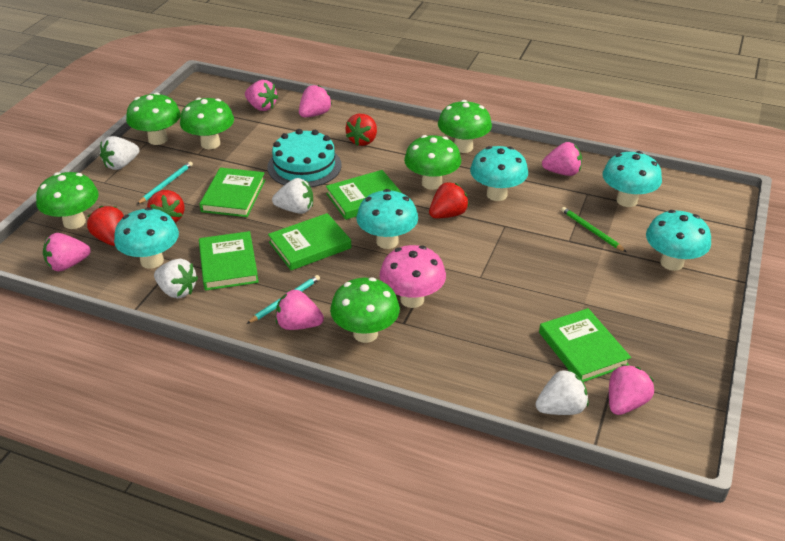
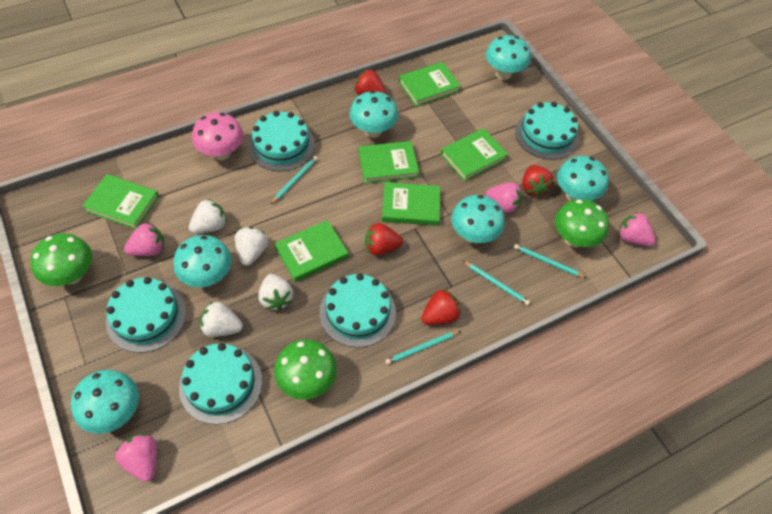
green book: [199,168,265,217] [199,231,259,291] [268,213,352,271] [326,170,403,220] [539,308,631,382] = 5 -> [82,174,159,229] [275,220,348,282] [358,141,419,184] [382,182,440,226] [399,62,461,107] [441,128,508,181] = 6
green mushroom: [36,172,99,229] [126,92,181,145] [180,98,234,149] [330,277,400,343] [404,135,461,190] [438,100,492,153] = 6 -> [30,233,92,286] [274,339,337,400] [555,199,609,247] = 3
green pencil: [561,207,626,252] = 1 -> none = 0
pink strawberry: [43,233,91,271] [245,80,278,111] [276,290,324,330] [299,85,332,117] [542,142,582,176] [609,364,654,415] = 6 -> [115,434,157,482] [124,223,164,256] [486,182,522,213] [618,212,656,246] = 4
turquoise cake: [267,129,342,187] = 1 -> [106,277,186,353] [179,343,262,424] [248,111,315,172] [320,273,396,348] [515,102,579,160] = 5
turquoise mushroom: [114,207,179,269] [357,189,418,249] [470,146,528,201] [603,151,662,207] [646,210,711,271] = 5 -> [71,370,139,434] [173,235,232,287] [349,91,398,138] [451,195,505,243] [486,35,531,80] [557,156,609,201] = 6
turquoise pencil: [137,161,193,204] [247,275,320,324] = 2 -> [271,156,318,204] [385,331,460,365] [463,261,530,305] [514,244,586,278] = 4

